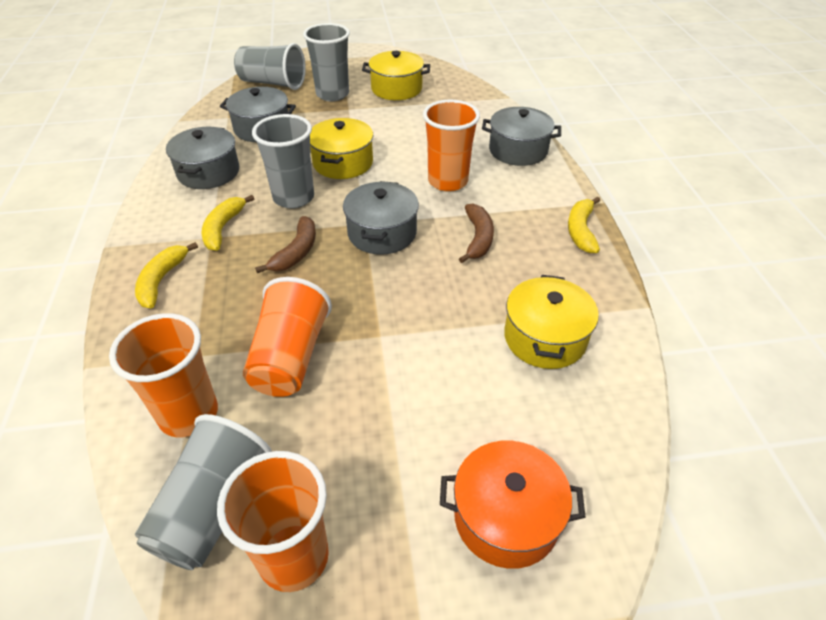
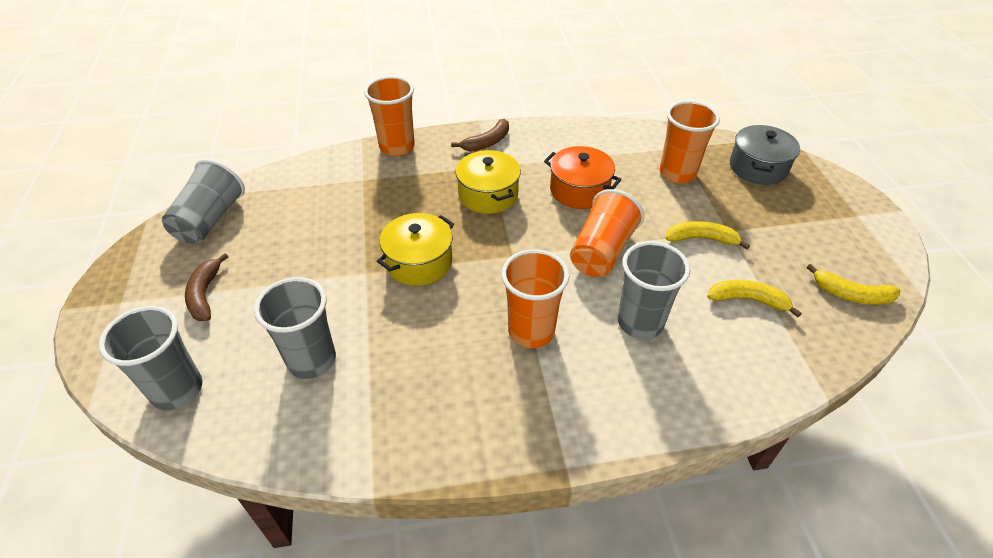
grey pot: [166,127,239,189] [220,87,296,142] [343,181,419,255] [482,107,561,166] = 4 -> [730,125,800,185] = 1
yellow pot: [310,118,373,179] [362,51,430,100] [504,275,599,369] = 3 -> [377,213,454,286] [455,150,521,214] = 2

